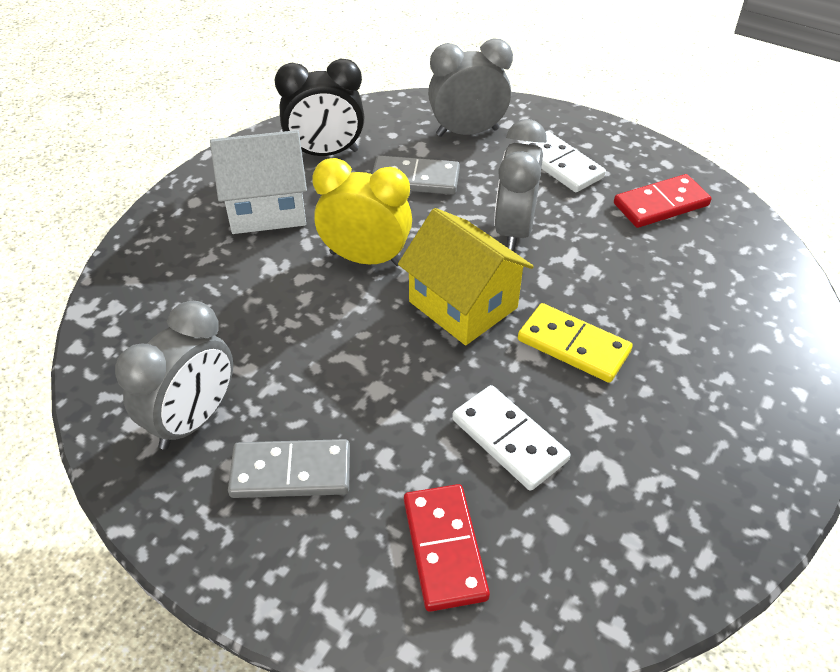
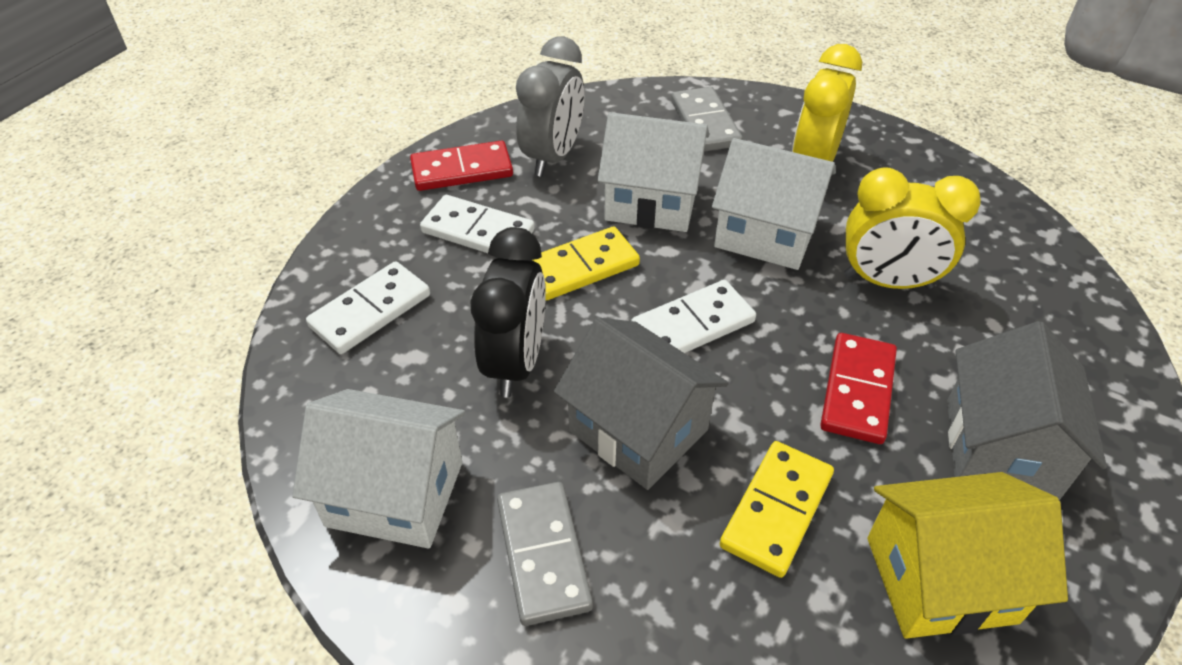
grey clock: [115,301,233,450] [428,38,513,137] [494,119,547,252] = 3 -> [516,37,584,177] = 1
grey house: none = 0 -> [554,317,729,490] [947,321,1107,500] = 2
white domino: [452,385,570,491] [522,131,606,192] = 2 -> [306,261,430,354] [420,195,534,253] [631,280,756,353] = 3
white house: [210,130,307,234] = 1 -> [292,389,465,549] [598,112,709,232] [712,138,836,270] = 3
yellow clock: [312,158,412,266] = 1 -> [792,44,862,162] [844,167,981,289] = 2
yellow domino: [518,303,633,383] = 1 -> [533,226,640,301] [720,441,834,578] = 2

